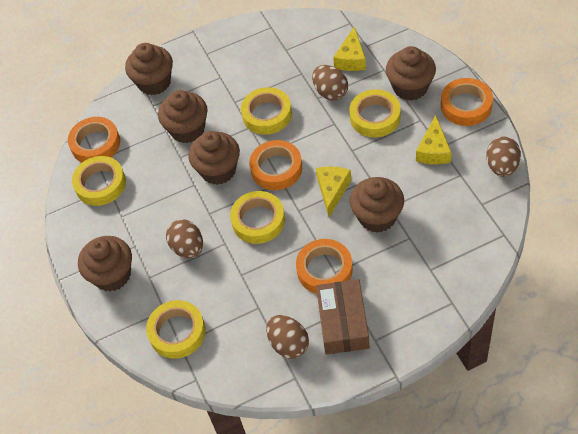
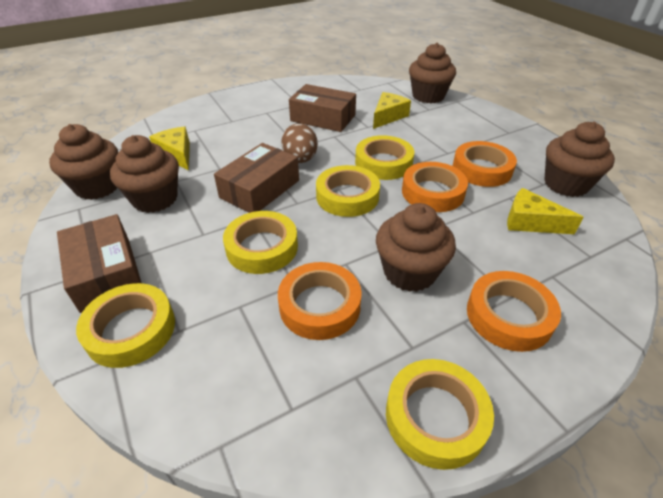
brown box: [316,279,370,355] = 1 -> [57,214,141,313] [214,143,299,213] [289,84,356,132] = 3
brown cupcake: [78,236,132,292] [125,43,173,95] [158,90,208,143] [188,131,240,185] [350,177,404,233] [386,46,436,101] = 6 -> [49,124,118,200] [110,135,179,213] [376,203,456,292] [409,43,456,103] [544,122,615,197] = 5
brown egg: [166,219,203,258] [266,315,309,359] [312,65,348,101] [487,137,521,177] = 4 -> [281,123,318,163] = 1

